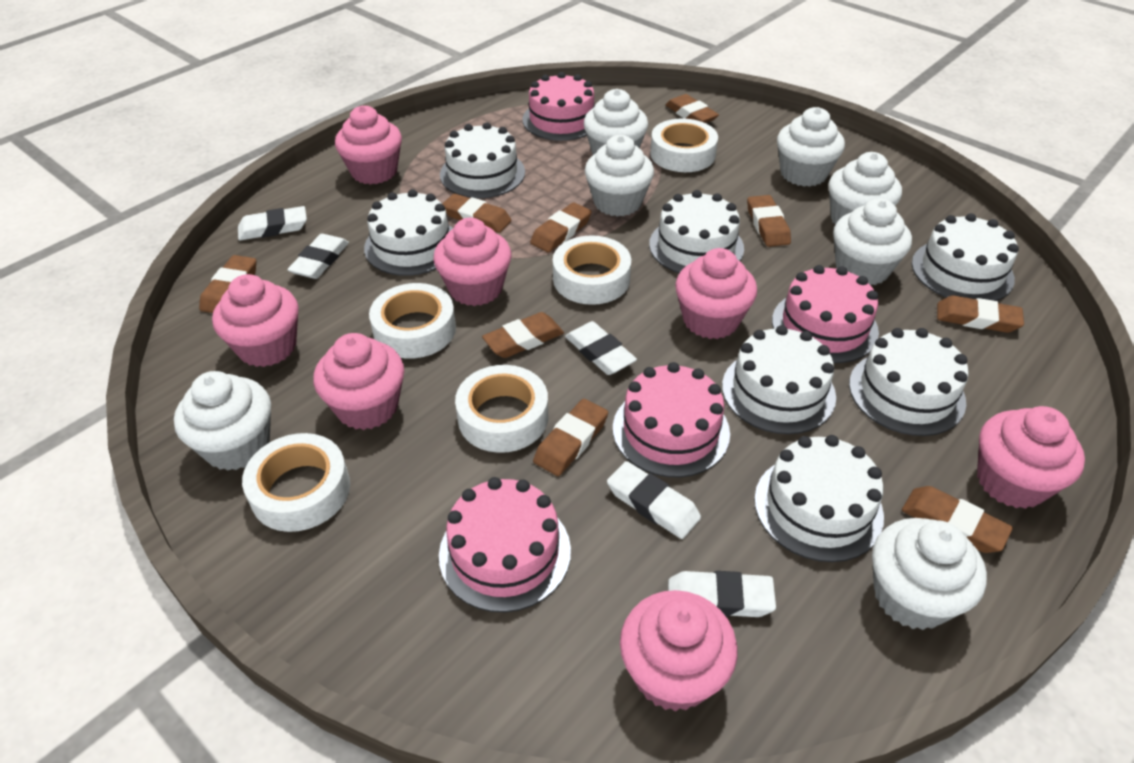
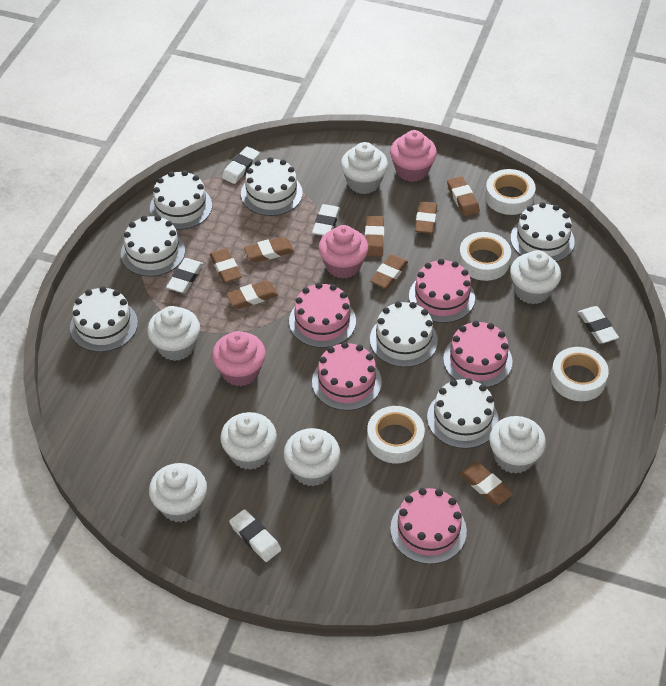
brown eraser: [199,255,256,313] [443,193,512,233] [482,312,564,358] [530,202,592,252] [533,399,608,476] [665,94,719,123] [747,195,791,247] [902,486,1013,553] [937,295,1024,333] = 9 -> [210,248,242,283] [226,280,278,309] [244,237,294,262] [365,216,384,257] [370,254,408,289] [415,202,437,234] [447,176,480,216] [460,463,513,505] = 8
pink cake: [439,477,571,612] [523,72,595,141] [613,362,730,477] [772,265,879,363] = 4 -> [289,282,356,348] [312,342,382,411] [390,488,467,564] [409,259,475,323] [443,321,512,388] = 5
pink cupcake: [212,274,299,367] [314,333,404,430] [335,106,402,185] [433,218,512,306] [620,590,737,712] [675,248,757,339] [977,406,1085,509] = 7 -> [212,331,266,386] [319,225,368,279] [390,130,437,182] = 3
white tape: [242,433,350,532] [369,283,456,359] [455,365,548,453] [553,235,631,305] [650,118,718,172] = 5 -> [367,406,425,463] [459,232,511,281] [485,169,536,215] [551,347,609,401] = 4

